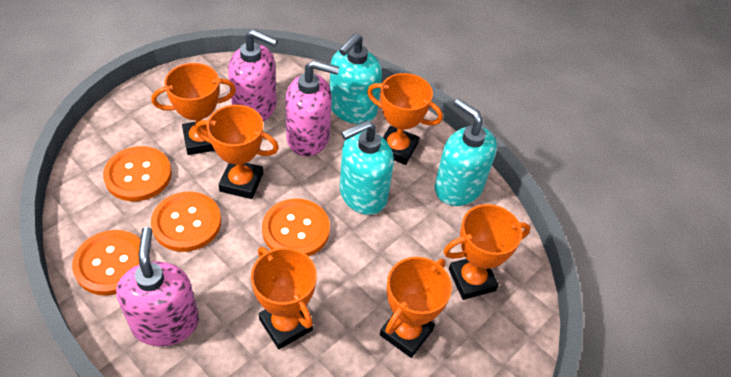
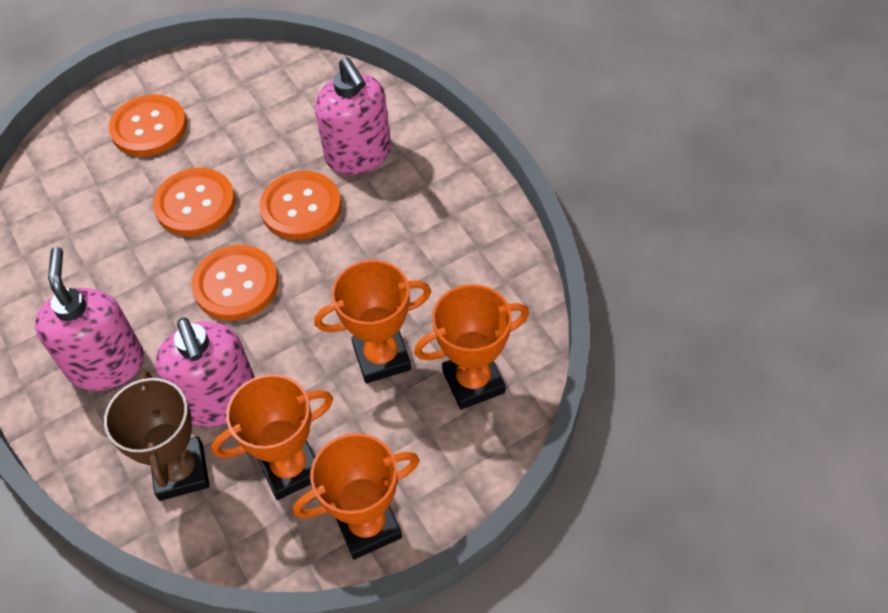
brown trophy: none = 0 -> [104,370,210,501] = 1
orange trophy: [151,63,236,155] [195,105,279,199] [251,247,317,349] [367,73,443,165] [380,257,452,358] [443,204,530,300] = 6 -> [211,374,333,500] [293,433,419,559] [314,260,431,383] [414,284,529,409] = 4
turquoise soap dispenser: [330,33,382,124] [340,120,394,215] [434,99,497,206] = 3 -> none = 0

